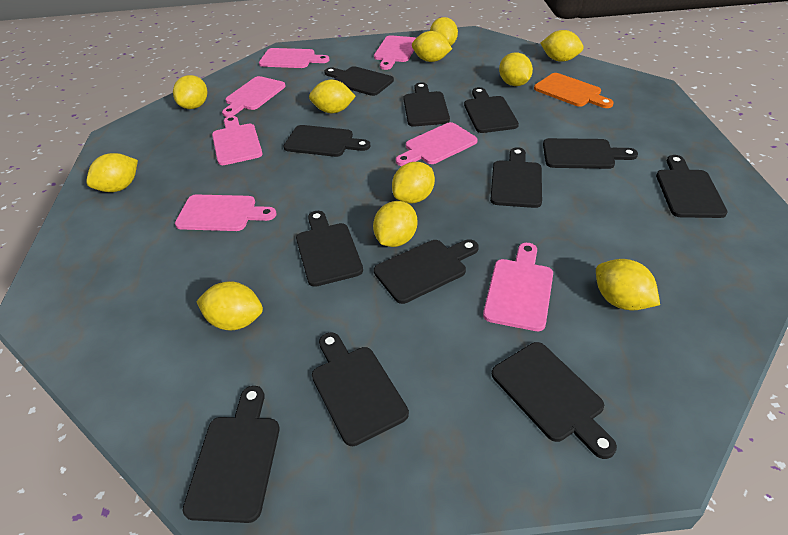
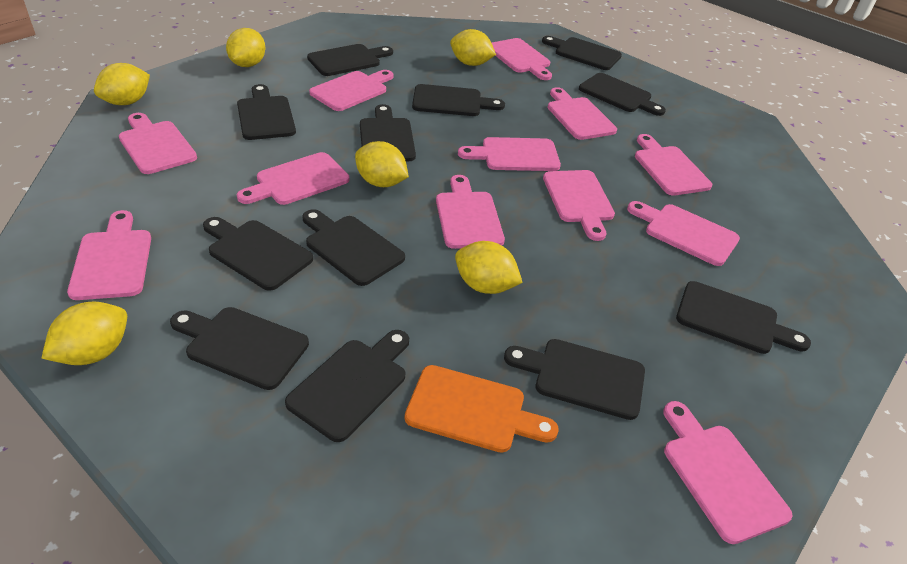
pink cutting board: [175,195,276,231] [212,116,263,165] [222,76,285,117] [259,48,330,68] [374,35,416,70] [396,122,478,166] [483,243,553,331] = 7 -> [67,210,151,300] [119,113,197,174] [237,152,349,205] [309,70,393,111] [436,175,505,249] [458,137,561,171] [492,38,552,80] [543,170,615,241] [547,87,617,140] [627,201,740,266] [635,134,712,196] [663,401,792,544] = 12
yellow lemon: [86,153,138,192] [173,75,207,109] [196,281,263,330] [309,80,356,113] [373,201,417,247] [392,162,435,203] [412,31,452,62] [430,17,458,46] [499,52,533,86] [540,30,584,62] [596,259,660,310] = 11 -> [42,301,127,365] [94,63,150,105] [226,28,265,67] [355,141,409,187] [450,29,496,66] [455,241,523,294] = 6

